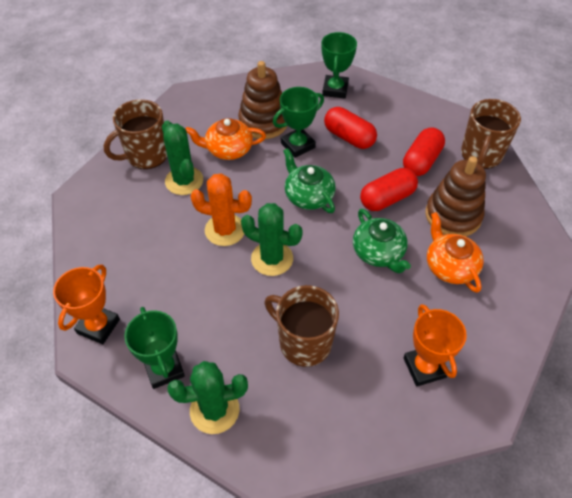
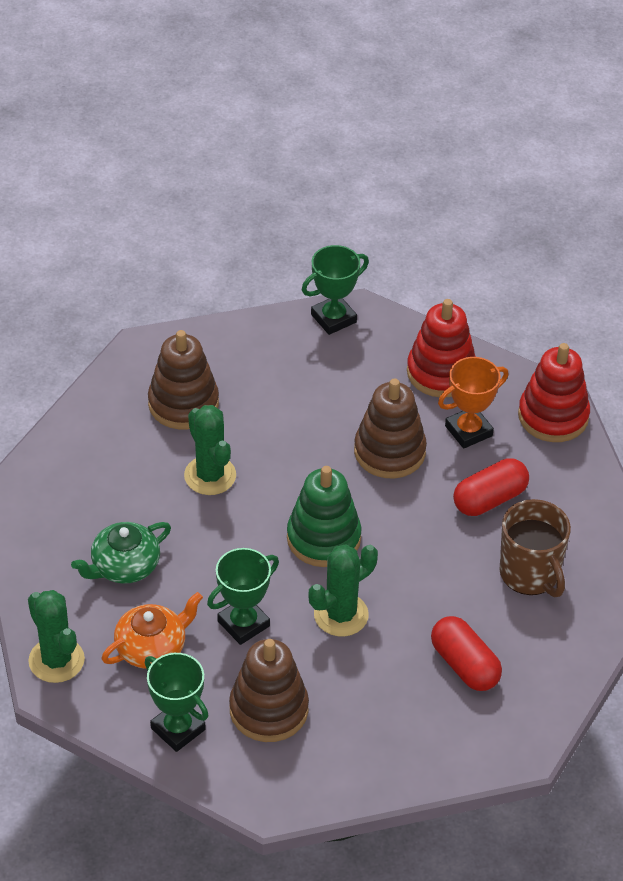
brown mug: [104,99,167,169] [265,285,339,367] [461,99,521,169] = 3 -> [499,499,571,597] = 1
brown stacking toy: [238,61,287,139] [425,156,486,236] = 2 -> [148,330,219,429] [229,639,309,742] [354,378,427,479] = 3
green stacking toy: none = 0 -> [287,466,361,567] = 1
green teapot: [283,148,336,213] [353,209,411,273] = 2 -> [71,522,171,584] = 1
orange cactus: [191,173,252,246] = 1 -> none = 0
orange teapot: [186,118,266,160] [427,212,484,293] = 2 -> [101,592,203,669] = 1
orange trophy: [53,265,120,344] [403,304,467,386] = 2 -> [438,357,509,449] = 1
red capsule: [324,107,377,149] [360,168,418,211] [403,127,445,176] = 3 -> [431,616,502,691] [453,458,529,516] = 2
red stacking toy: none = 0 -> [407,299,476,397] [518,343,590,442] = 2

